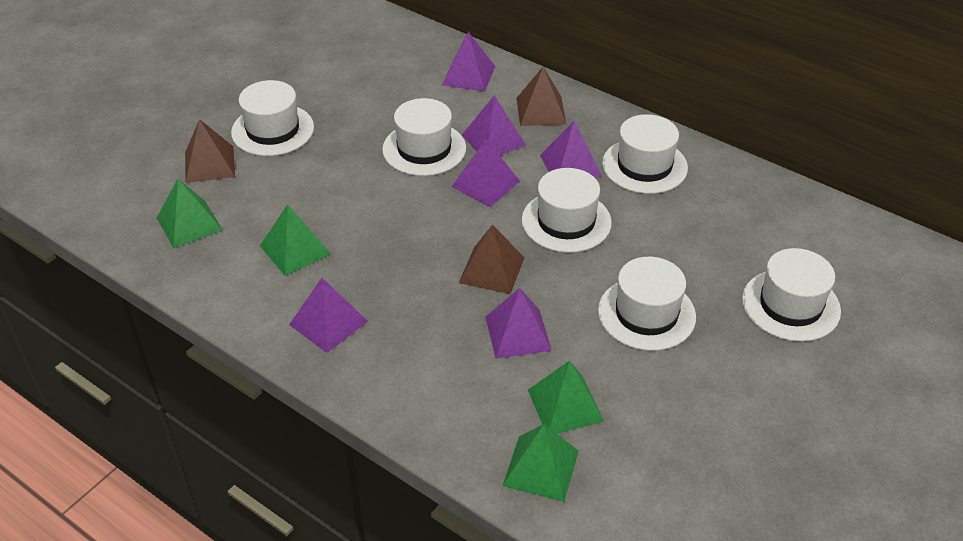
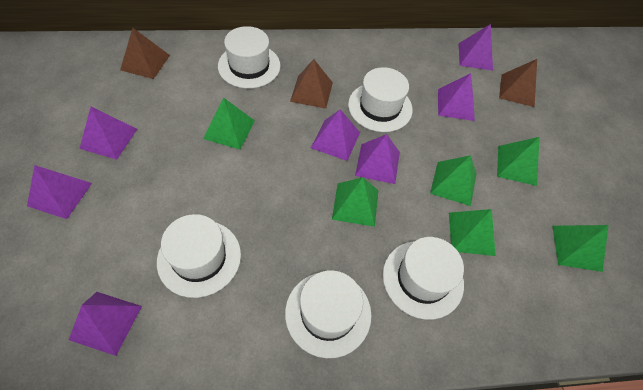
green pyramid: [157,179,223,248] [260,204,331,276] [503,424,579,502] [528,361,604,434] = 4 -> [203,97,255,149] [332,177,378,227] [430,155,477,206] [449,209,496,256] [497,137,540,186] [552,225,609,272] = 6
purple pyramid: [289,278,368,353] [442,32,495,92] [452,139,520,207] [462,96,526,155] [485,288,552,359] [540,121,602,178] = 6 -> [27,165,92,219] [69,292,142,356] [80,107,137,160] [311,109,360,161] [355,134,400,184] [438,73,475,121] [459,24,493,71] = 7
white hat: [231,80,314,156] [382,98,466,176] [522,168,612,253] [598,257,696,351] [602,114,688,194] [742,248,841,342] = 6 -> [157,214,241,298] [218,26,280,89] [285,270,371,358] [348,67,413,132] [383,237,464,320] = 5

